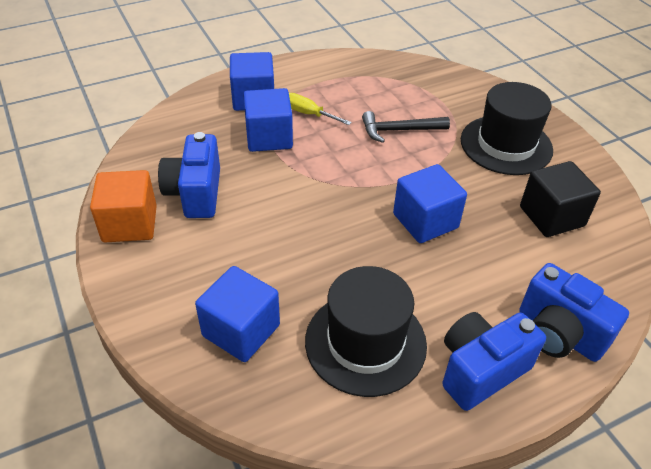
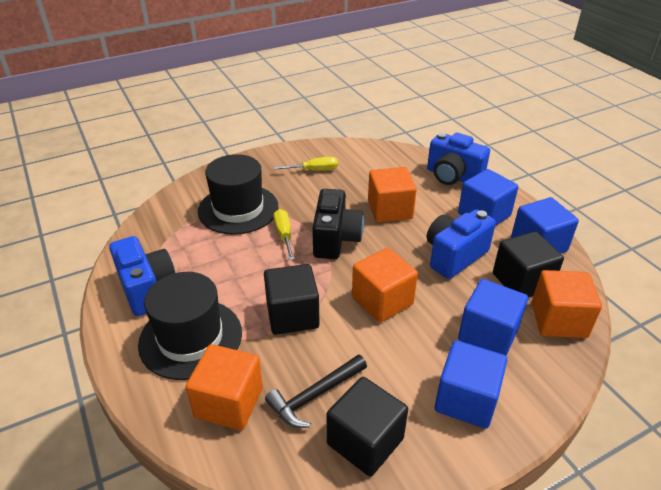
black camera: none = 0 -> [312,189,364,259] = 1
black cube: [520,161,601,237] = 1 -> [264,264,319,335] [327,377,408,477] [493,231,564,298] = 3
orange cube: [90,170,157,242] = 1 -> [186,344,263,430] [352,248,418,323] [368,167,417,223] [532,270,602,338] = 4
yellow screwdriver: [289,93,352,125] = 1 -> [273,209,294,260] [274,157,338,171] = 2

